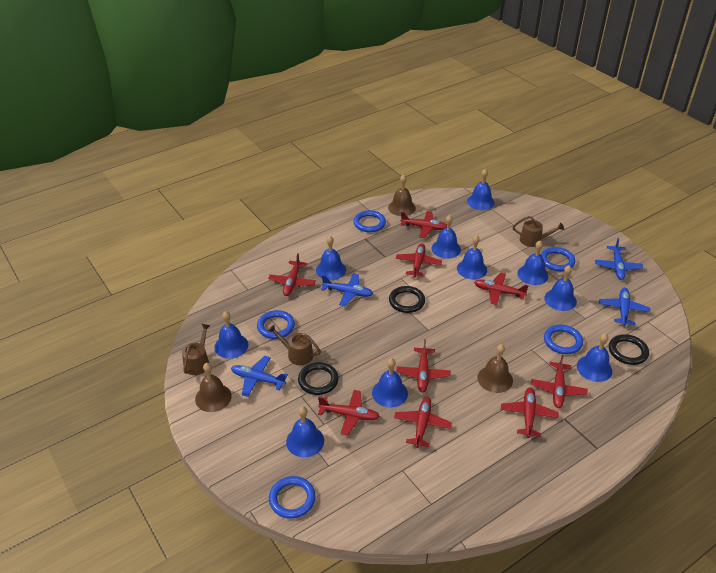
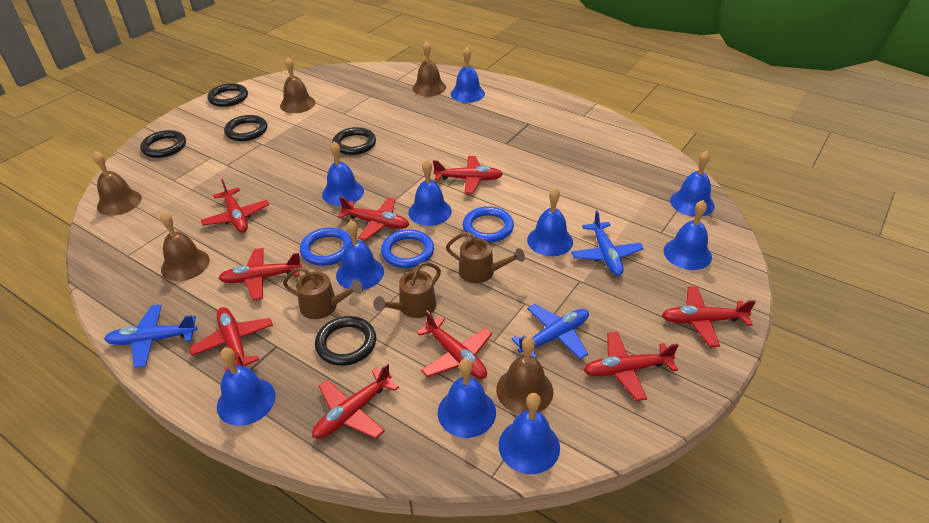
black ring: [298,362,339,395] [389,286,425,313] [609,334,649,365] = 3 -> [140,130,186,158] [207,83,248,107] [224,115,267,141] [315,316,376,366] [332,127,376,155] = 5
blue plane: [231,356,288,397] [321,273,373,306] [595,238,643,280] [599,288,650,326] = 4 -> [104,305,198,368] [511,304,589,359] [571,210,644,276] = 3
blue ring: [257,310,295,339] [269,476,316,519] [353,210,386,232] [541,247,575,271] [544,325,583,354] = 5 -> [300,227,352,266] [381,230,434,268] [463,206,514,243] = 3
brown bell: [195,363,232,412] [388,174,416,216] [477,344,513,393] = 3 -> [93,151,142,216] [160,212,210,281] [280,57,315,113] [412,41,446,96] [496,336,553,414] = 5

